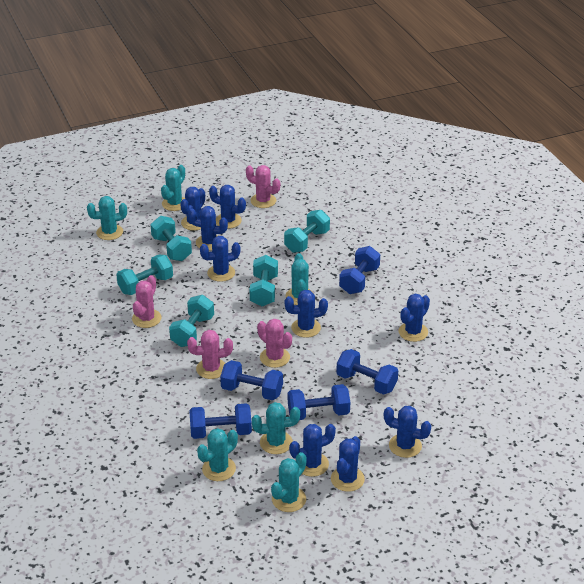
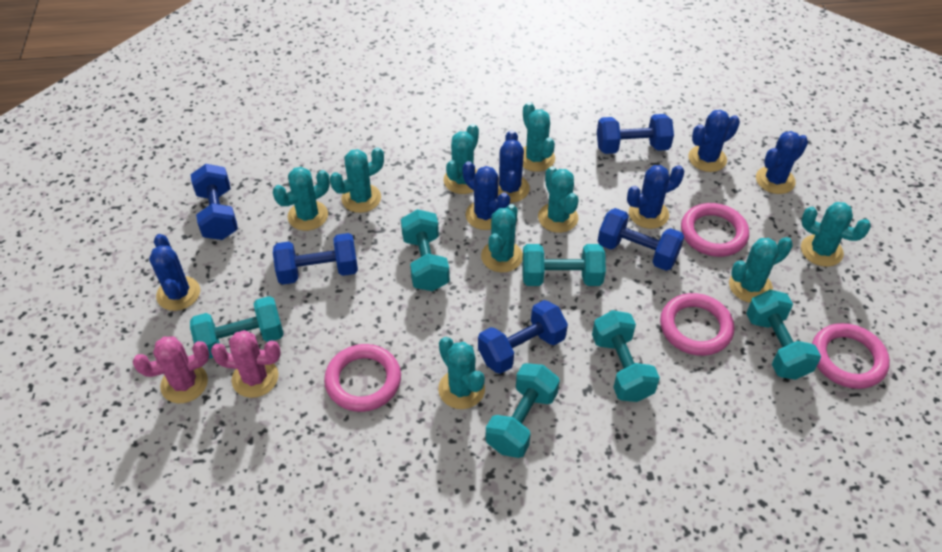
blue cactus: [180,187,205,231] [188,206,228,251] [200,236,240,282] [209,185,246,229] [285,290,328,338] [289,424,336,477] [331,436,365,492] [384,406,431,458] [399,294,430,342] = 9 -> [149,234,200,311] [463,161,510,230] [498,130,530,203] [627,165,684,229] [688,110,740,172] [756,131,808,194] = 6
pink cactus: [132,275,161,328] [187,330,233,379] [246,165,280,208] [257,319,292,368] = 4 -> [132,336,209,403] [211,330,281,398] = 2
pink ring: none = 0 -> [324,344,401,412] [660,293,734,356] [681,203,749,257] [812,323,890,389] = 4
turquoise cactus: [87,196,127,240] [161,165,185,211] [197,428,238,481] [252,402,300,454] [271,452,307,512] [286,253,314,305] = 6 -> [273,167,330,231] [330,147,384,213] [438,337,485,409] [443,124,479,194] [481,204,523,272] [523,102,555,172] [538,166,578,233] [729,237,793,303] [801,202,871,267] = 9
turquoise dumbbell: [116,255,173,295] [150,216,192,261] [169,295,214,347] [250,255,278,306] [284,210,330,253] = 5 -> [190,296,284,358] [401,209,450,291] [485,363,560,458] [522,244,606,286] [592,310,660,402] [746,290,821,380] = 6

